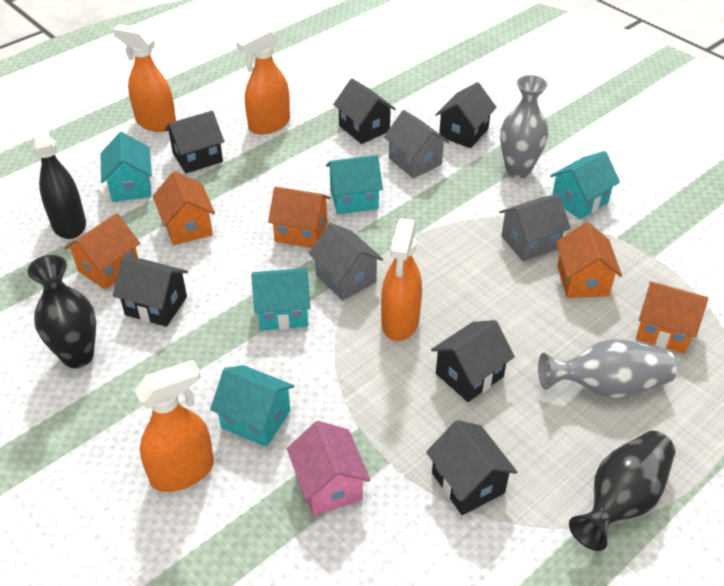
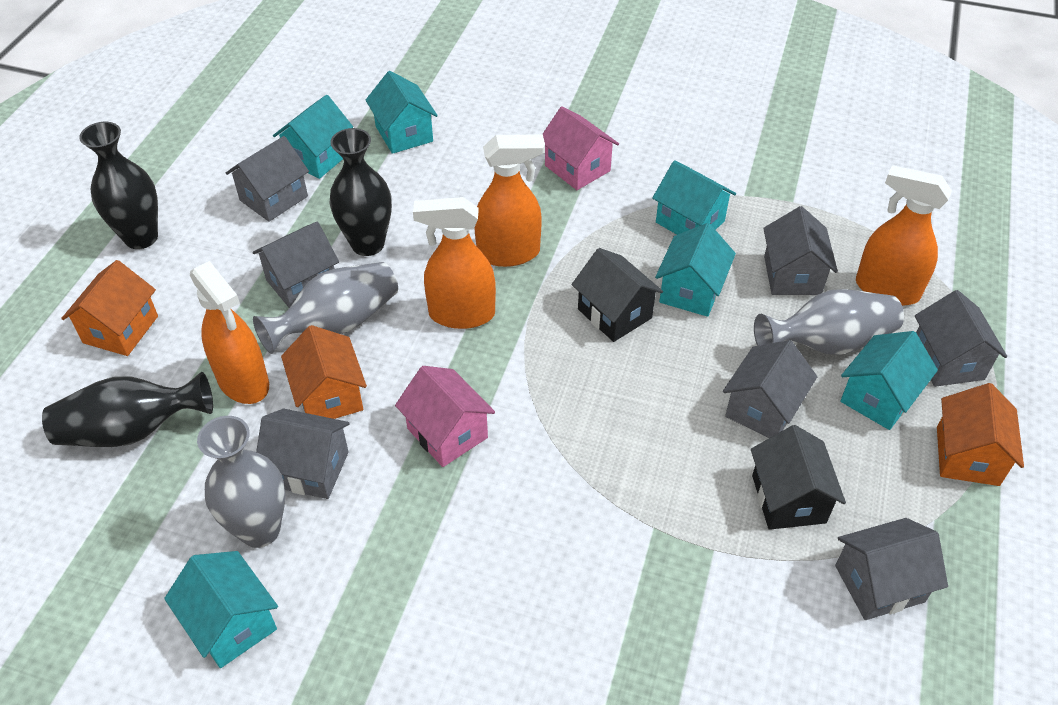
black house: [113,258,188,327] [165,111,224,173] [333,78,396,144] [426,420,517,515] [431,320,515,402] [435,82,497,148] = 6 -> [572,248,663,342] [751,425,846,530] = 2
black spray bottle: [28,114,86,239] = 1 -> none = 0
black vase: [27,255,96,368] [569,431,676,551] = 2 -> [42,372,213,447] [79,122,158,249] [329,128,392,256] = 3
grey house: [309,223,383,301] [384,110,449,178] [499,194,571,261] = 3 -> [226,136,309,222] [253,222,339,308] [256,409,350,499] [723,340,817,438] [763,206,838,295] [835,518,948,620] [915,290,1007,387] = 7
grey vase: [500,75,548,178] [538,339,676,398] = 2 -> [197,416,285,548] [253,262,398,354] [754,289,904,355] = 3
orange house: [65,213,140,290] [153,171,215,245] [268,187,331,248] [556,222,622,298] [636,281,708,354] = 5 -> [61,260,158,356] [281,325,367,419] [937,383,1024,486] = 3
pink house: [287,421,371,516] = 1 -> [395,366,495,467] [542,106,619,190] = 2
turquoise house: [100,132,152,202] [210,365,295,447] [251,268,311,331] [326,155,383,214] [550,151,620,219] = 5 -> [164,551,278,668] [273,95,353,179] [365,71,438,154] [652,160,736,235] [655,223,736,317] [840,331,938,430] = 6

